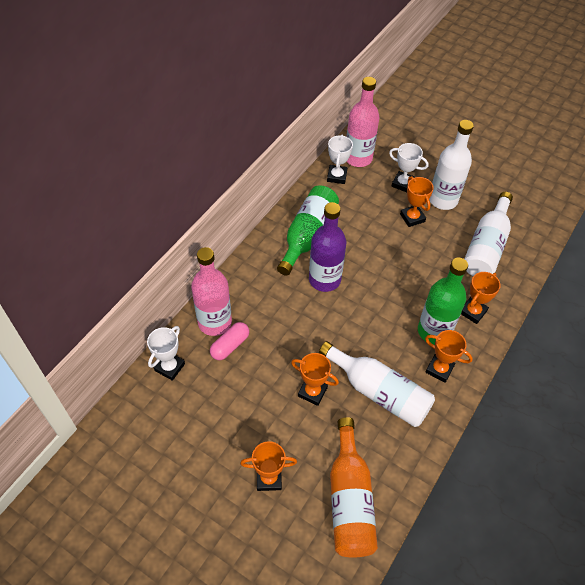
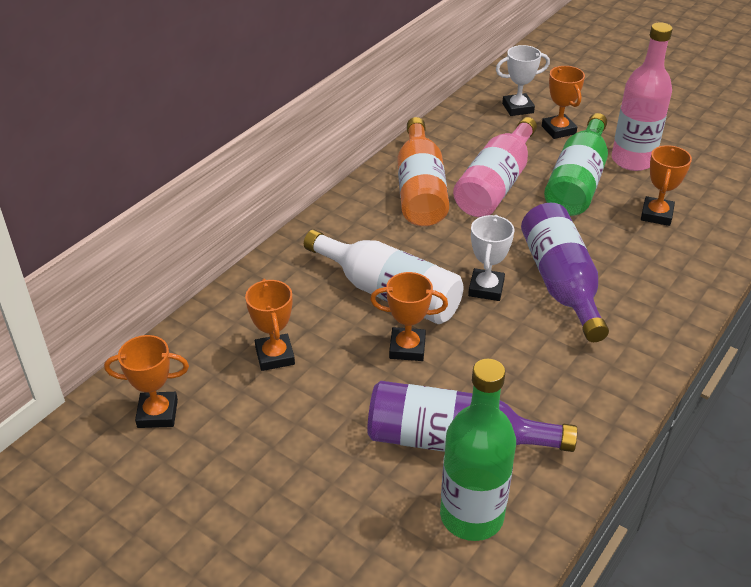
pink capsule: [210,322,249,360] = 1 -> none = 0
purple bottle: [309,202,346,292] = 1 -> [367,381,577,452] [521,203,609,342] = 2
white bottle: [319,341,435,427] [429,120,474,210] [464,192,513,276] = 3 -> [304,230,464,324] = 1
white trophy: [147,326,185,381] [327,135,353,184] [389,143,429,192] = 3 -> [468,215,514,301] [496,45,550,116] = 2

